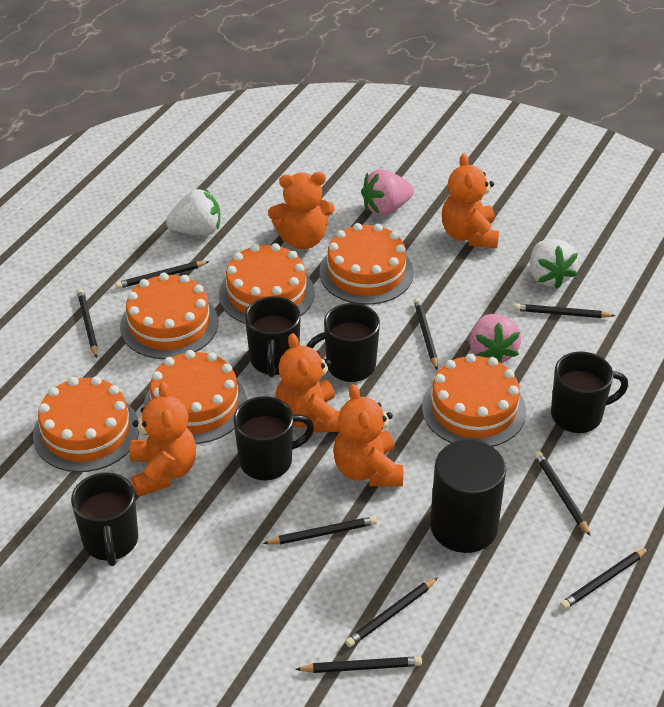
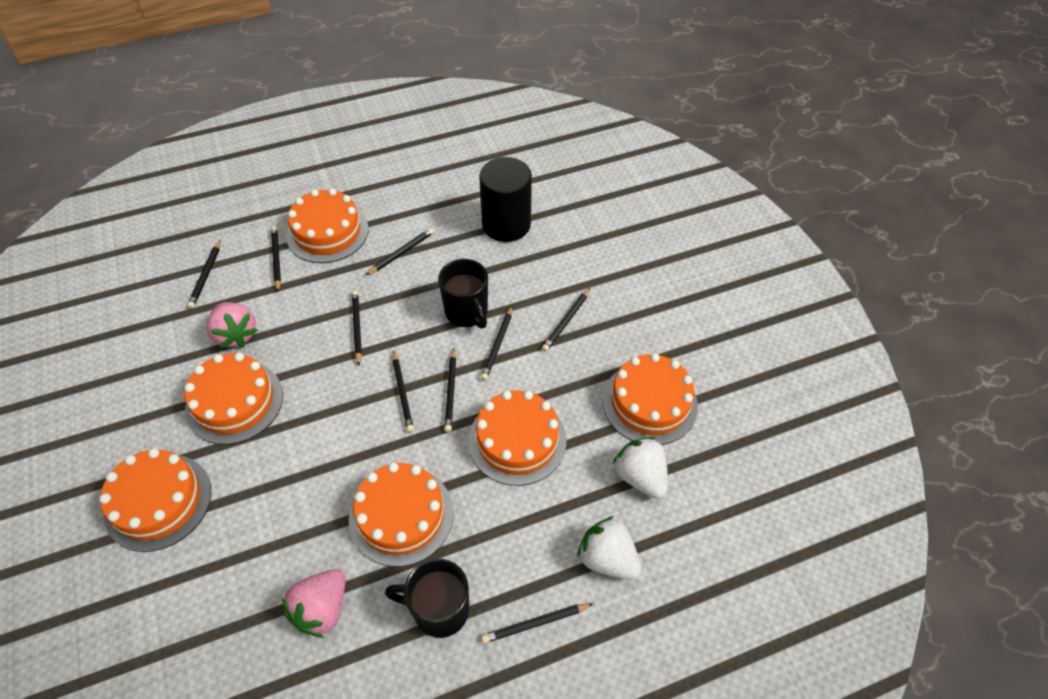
black mug: [71,472,138,566] [234,396,314,480] [245,296,301,377] [306,303,380,382] [551,351,628,433] = 5 -> [385,558,469,638] [438,259,488,329] = 2
orange teddy bear: [129,382,196,497] [268,172,335,249] [275,333,341,433] [333,384,403,486] [442,154,499,248] = 5 -> none = 0

